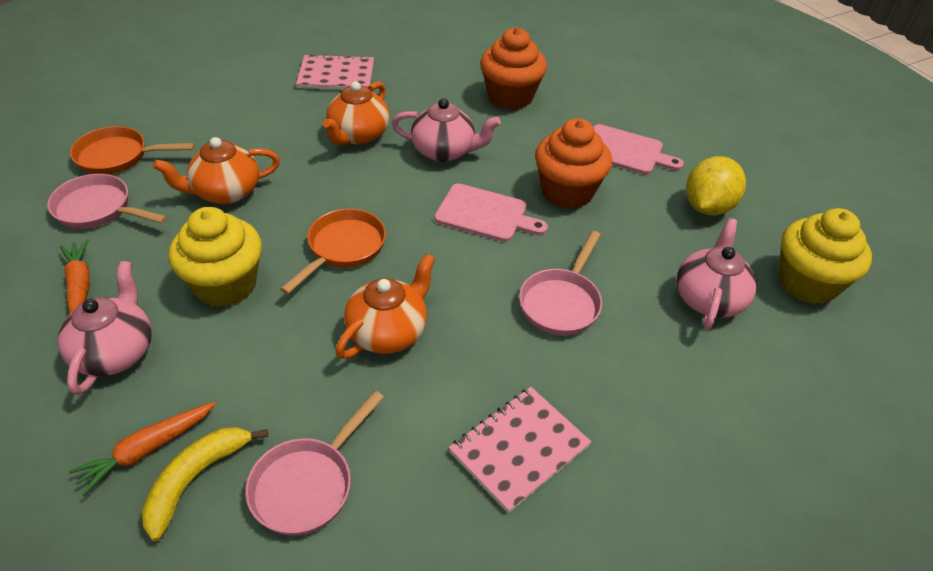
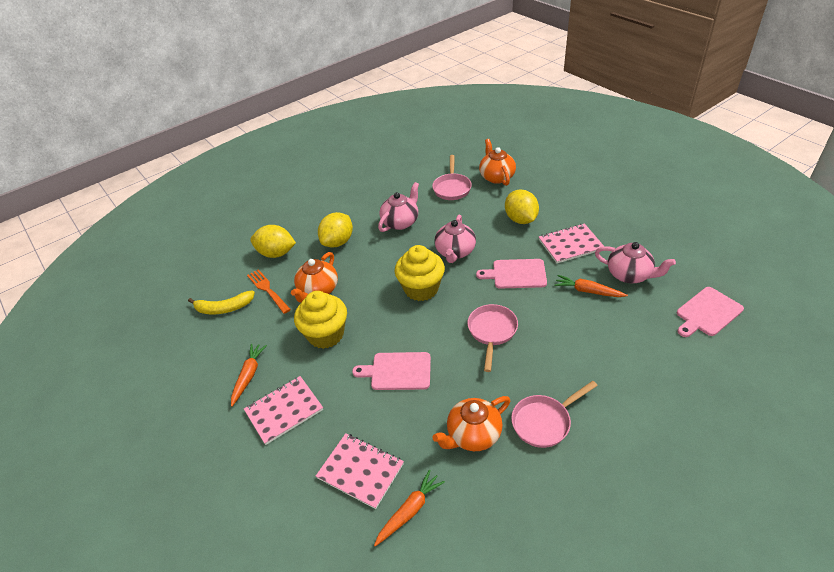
orange carrot: [60,239,90,315] [69,402,216,496] = 2 -> [231,344,267,407] [374,470,445,547] [554,275,628,297] = 3
orange cupcake: [480,28,547,110] [535,118,612,209] = 2 -> none = 0
orange fork: none = 0 -> [247,269,291,314] = 1
orange pan: [70,126,195,174] [280,209,386,294] = 2 -> none = 0
pink cutting board: [435,183,548,242] [594,124,684,174] = 2 -> [352,352,431,390] [476,259,547,289] [677,287,744,337] = 3
pink notebook: [296,54,374,90] [449,387,591,513] = 2 -> [244,376,323,445] [316,433,404,509] [539,224,605,263] = 3
yellow lemon: [686,156,746,215] = 1 -> [251,225,296,258] [318,212,353,247] [505,189,539,224] = 3

